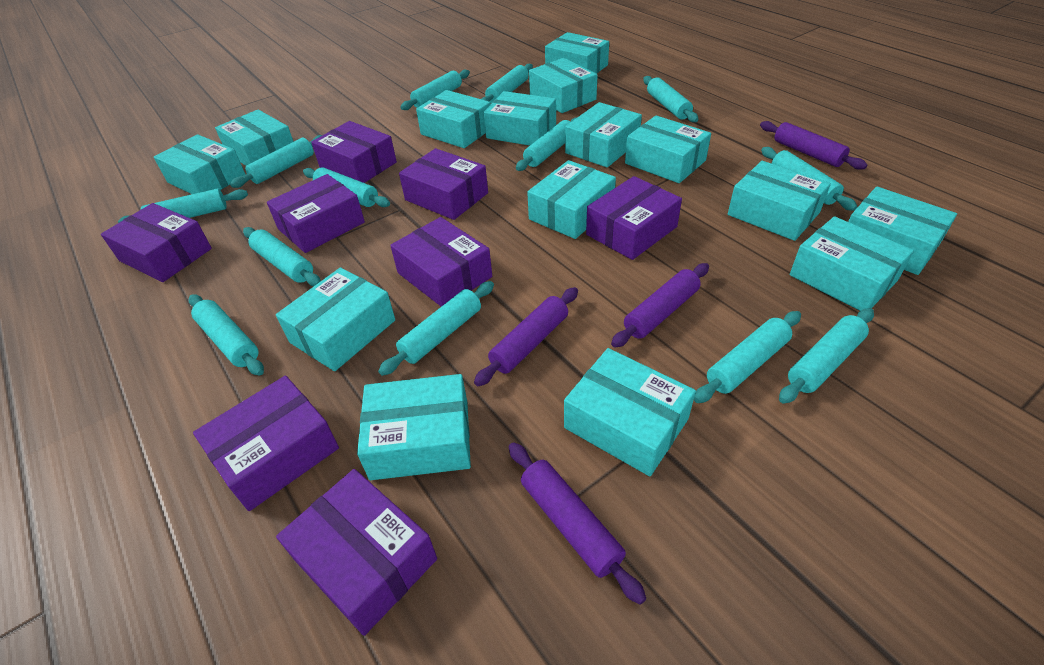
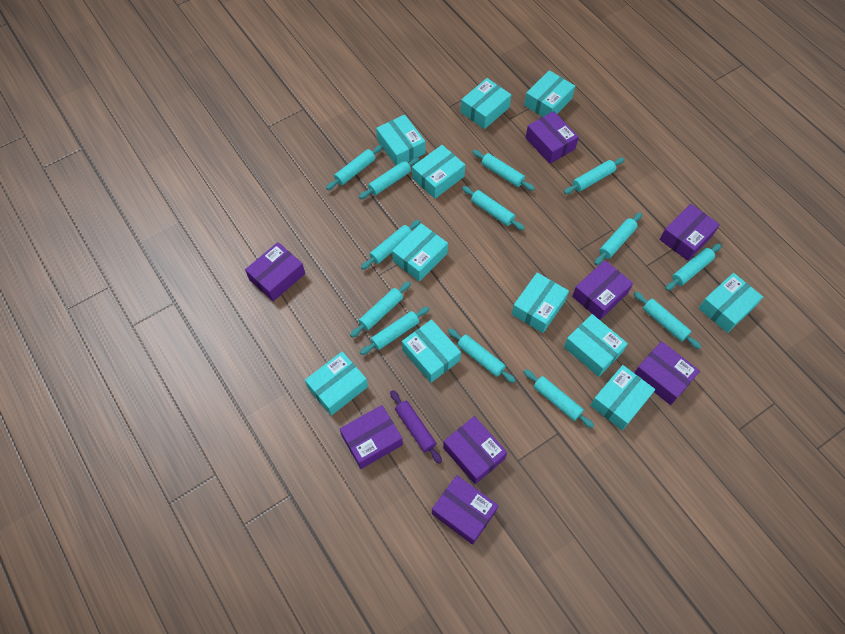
purple rolling pin: [474,287,578,386] [509,442,646,605] [611,263,709,348] [760,121,867,170] = 4 -> [390,390,442,464] = 1
turquoise box: [154,134,246,194] [215,109,294,166] [276,267,395,371] [357,374,471,480] [416,90,491,148] [484,91,556,146] [527,160,616,239] [529,58,597,113] [545,32,609,74] [564,348,696,476] [565,102,642,167] [625,115,711,183] [728,161,831,241] [790,216,914,311] [848,186,957,275] = 15 -> [305,352,368,416] [376,115,426,165] [392,223,448,282] [402,319,461,383] [412,145,465,199] [461,78,511,129] [512,273,569,333] [524,70,575,117] [564,314,628,377] [590,365,655,430] [699,273,763,333] = 11

